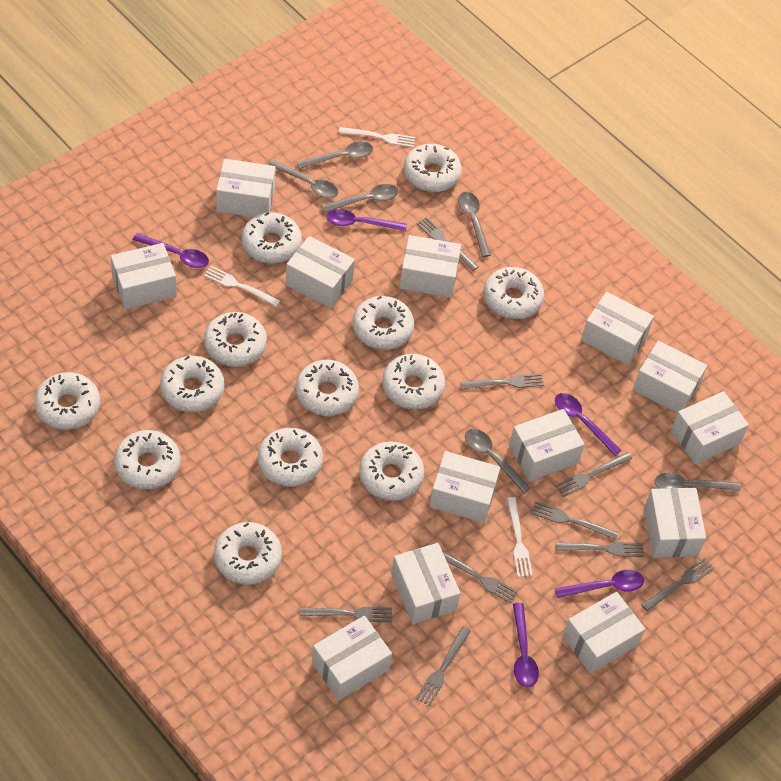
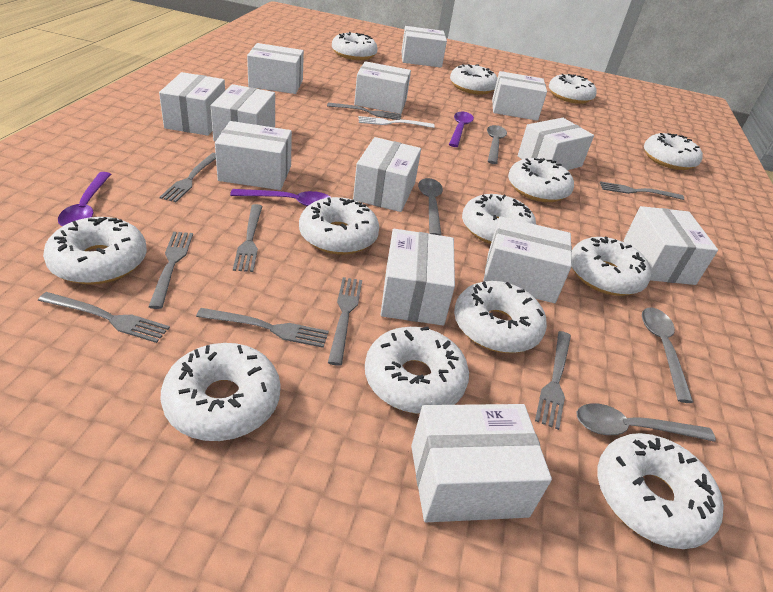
grey spoon: [268,160,338,198] [297,142,373,169] [321,184,399,213] [458,192,491,257] [465,429,531,493] [655,472,741,491] = 6 -> [418,178,443,236] [487,125,507,164] [577,403,716,442] [642,308,693,403] = 4
purple spoon: [133,233,209,268] [326,209,407,231] [513,603,539,687] [555,393,621,456] [555,570,644,598] = 5 -> [58,172,111,226] [230,189,331,206] [449,112,474,147] = 3
white fork: [204,266,280,307] [339,127,415,148] [507,497,533,577] = 3 -> [359,116,435,128] = 1

